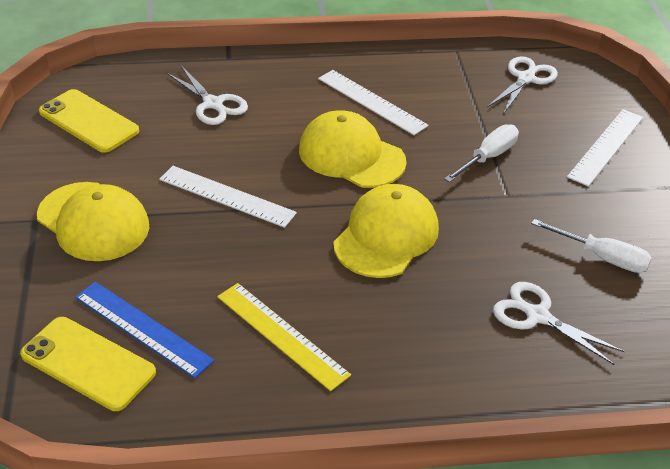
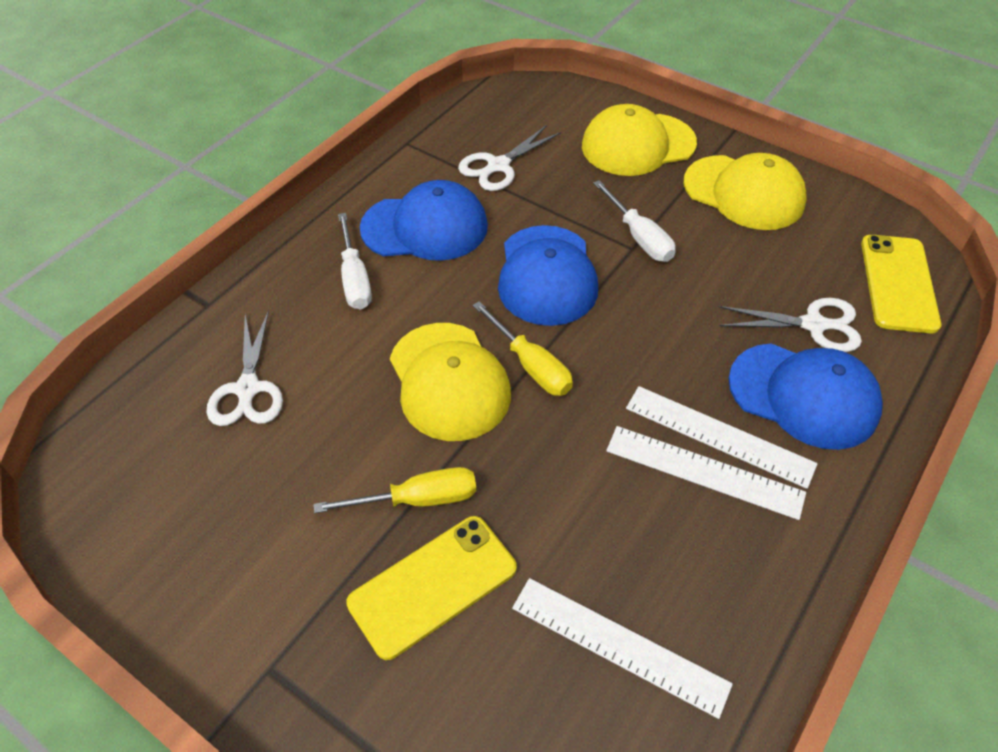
blue cap: none = 0 -> [360,180,488,261] [498,225,598,326] [729,344,883,450] = 3
blue ruler: [75,282,214,378] = 1 -> none = 0
yellow ruler: [217,283,351,391] = 1 -> none = 0
yellow screwdriver: none = 0 -> [314,467,476,513] [473,301,573,396] = 2

